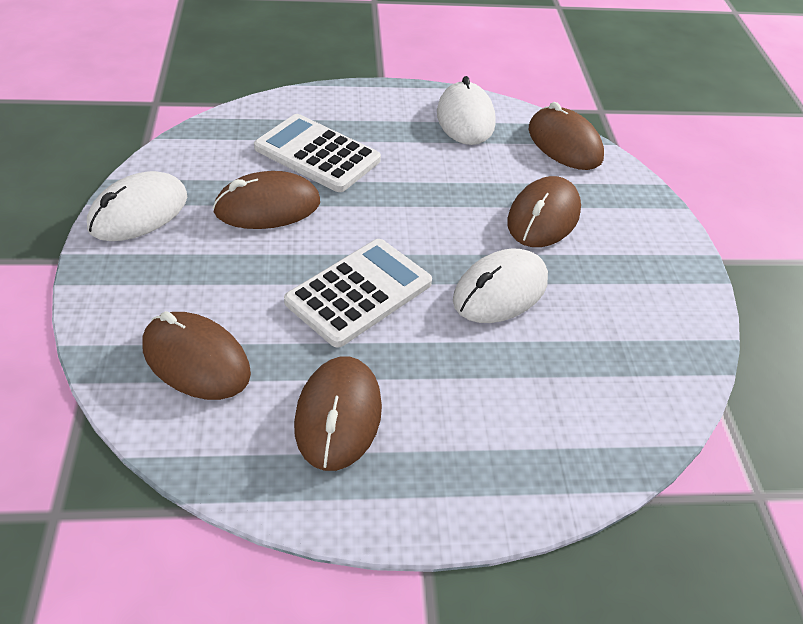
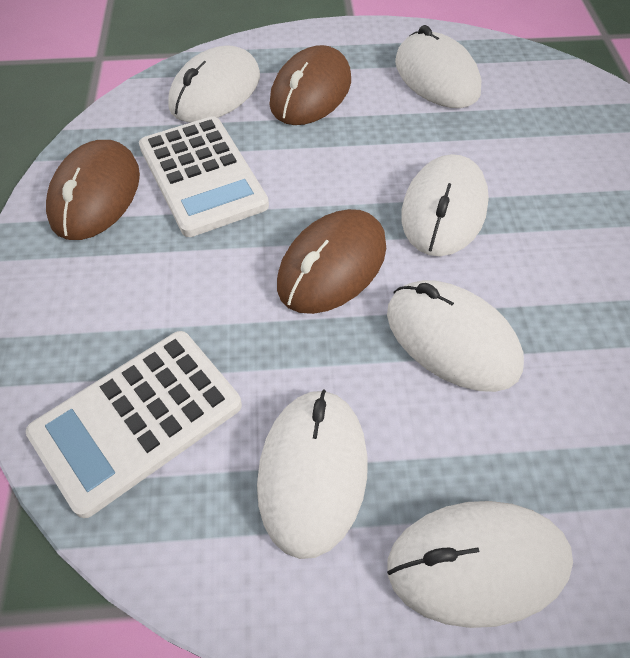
brown mouse: [142,311,251,400] [213,171,320,229] [294,357,382,471] [507,176,581,247] [529,102,604,170] = 5 -> [46,140,140,240] [269,45,351,125] [277,209,386,314] = 3
white mouse: [87,171,187,241] [437,76,496,145] [453,249,548,323] = 3 -> [168,45,260,122] [257,389,368,559] [387,280,524,392] [387,501,573,628] [395,25,481,108] [401,154,489,256] = 6

